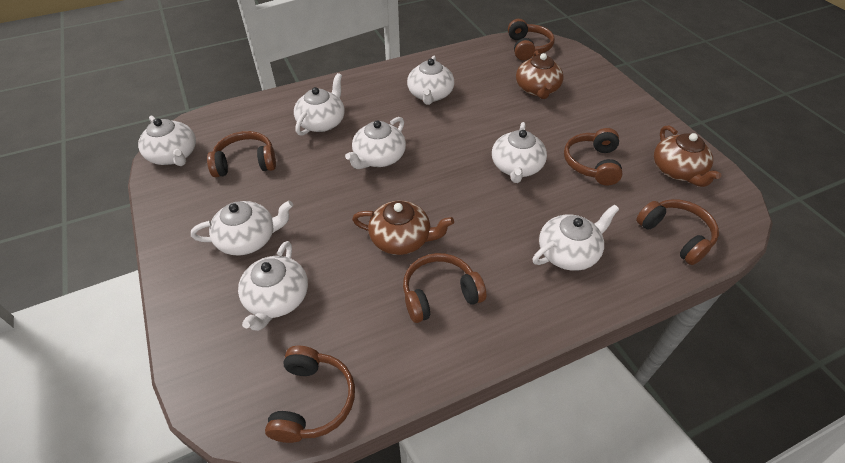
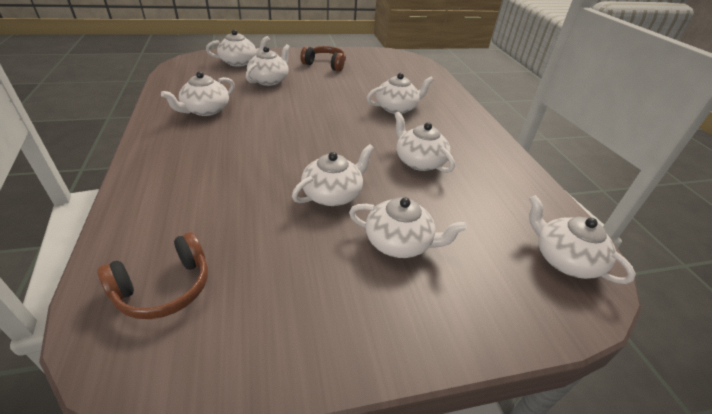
brown headphones: [207,131,276,177] [265,346,355,443] [403,253,486,323] [508,19,555,60] [564,128,622,185] [636,199,719,265] = 6 -> [97,232,208,319] [301,46,346,71] = 2
brown teapot: [352,201,454,255] [516,51,564,99] [654,125,722,187] = 3 -> none = 0

